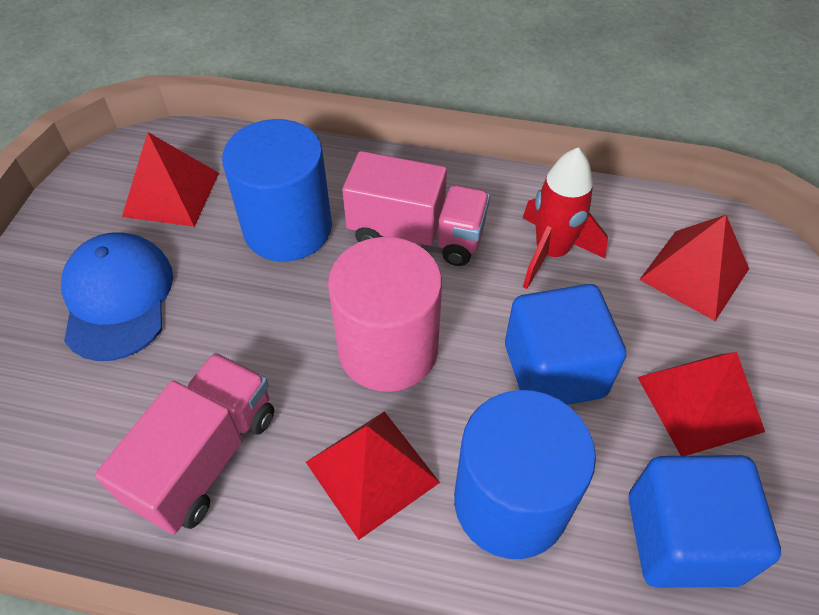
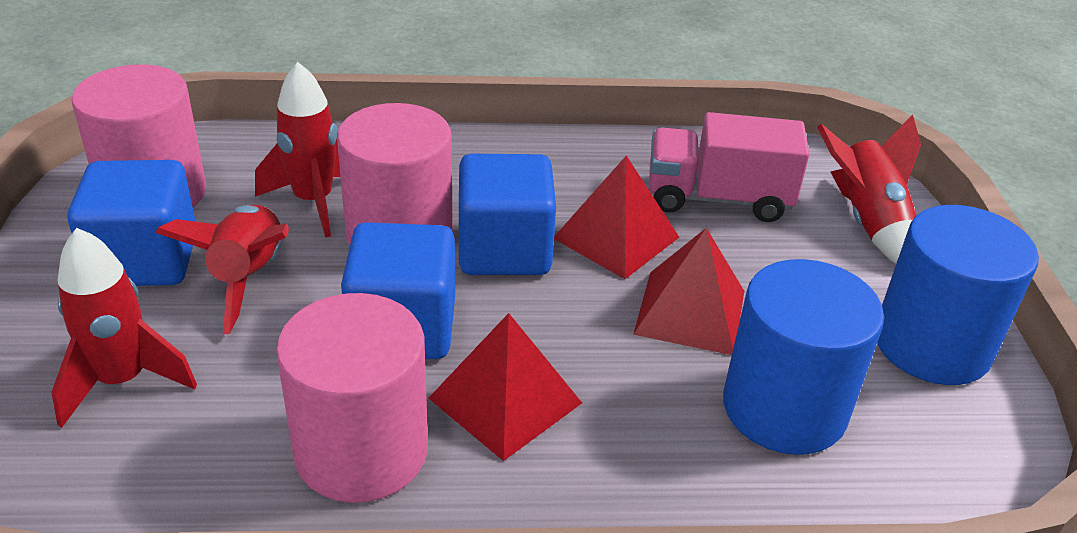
blue cap: [61,232,173,361] = 1 -> none = 0
blue cube: [505,284,626,405] [628,455,781,588] = 2 -> [67,160,196,286] [341,222,455,359] [459,154,556,275] = 3
pink cylinder: [328,237,442,392] = 1 -> [72,64,206,207] [276,293,428,503] [337,103,453,246] = 3
pink truck: [95,353,274,534] [342,151,490,266] = 2 -> [649,112,809,222] = 1
red pyramid: [122,132,219,227] [306,411,440,540] [638,352,765,456] [639,215,749,321] = 4 -> [428,313,582,461] [554,156,679,279] [633,228,744,355] = 3
red rocket: [523,148,608,289] = 1 -> [51,228,197,428] [155,205,290,334] [255,62,340,237] [817,115,921,264] = 4

